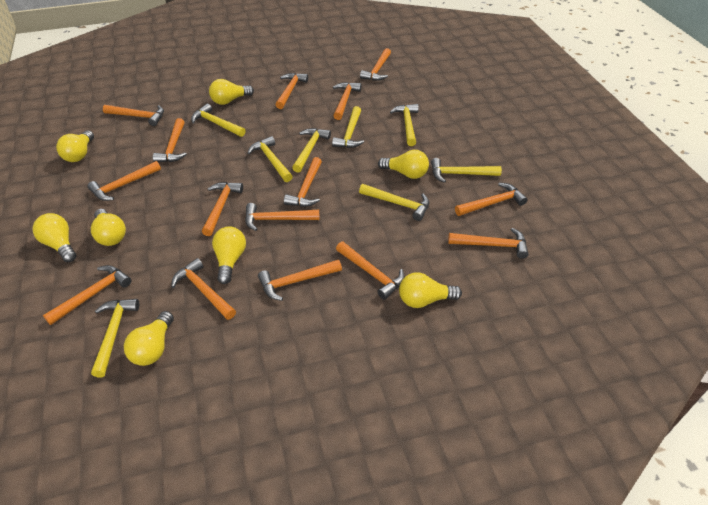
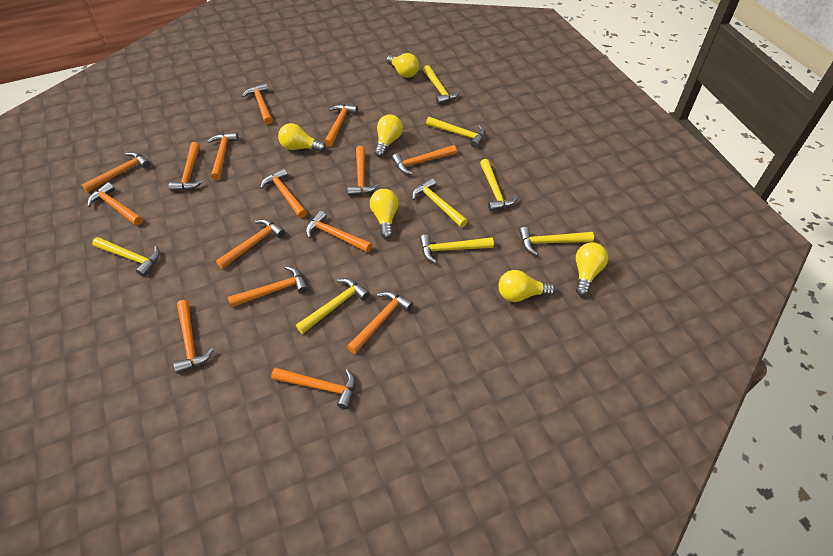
yellow light bulb: [32,213,77,262] [56,130,94,162] [91,209,126,246] [124,311,174,366] [209,79,254,105] [212,226,246,284] [378,150,429,179] [399,272,462,308] = 8 -> [278,123,326,152] [370,189,399,239] [375,115,403,157] [386,53,419,78] [498,270,556,302] [576,242,608,296] = 6

